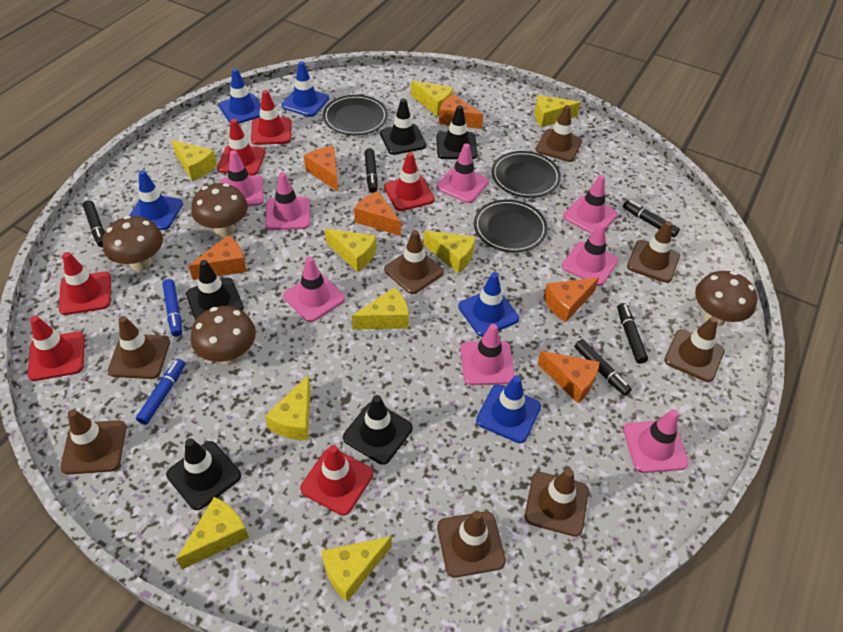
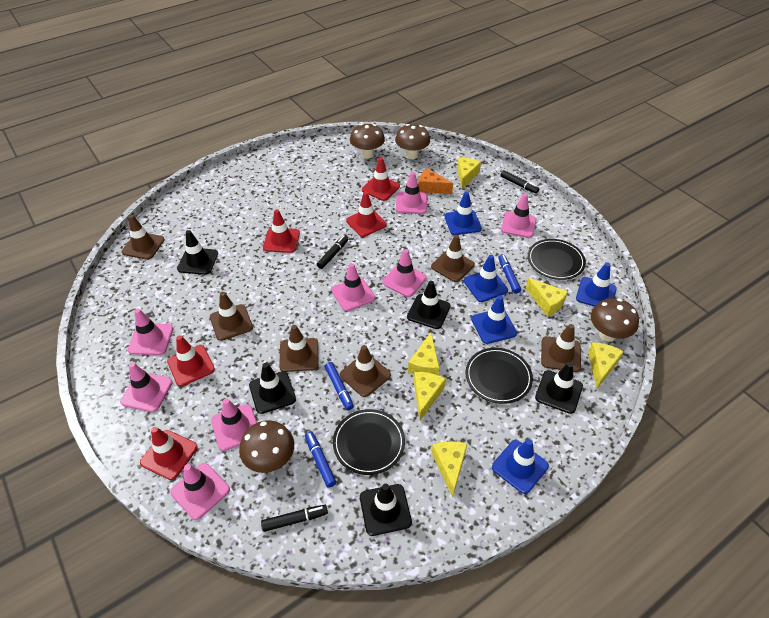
black marker: [83,200,105,247] [365,148,378,193] [574,339,632,396] [617,303,648,364] [623,200,680,237] = 5 -> [261,505,328,532] [317,235,348,269] [501,170,539,194] = 3
blue marker: [136,359,185,425] [162,279,182,337] = 2 -> [305,431,336,488] [324,362,354,410] [498,254,521,294] = 3
brown traffic cone: [60,409,126,474] [108,316,170,379] [384,230,444,294] [437,511,506,578] [525,469,589,537] [536,105,582,162] [627,221,680,283] [664,317,724,382] = 8 -> [122,215,165,260] [210,292,253,341] [279,325,319,372] [340,345,391,397] [431,235,475,282] [541,324,581,372] = 6
orange cheese: [189,235,247,280] [304,146,338,191] [354,191,401,236] [439,94,483,129] [537,351,600,403] [544,278,599,323] = 6 -> [418,168,453,194] = 1
red traffic cone: [27,316,84,381] [59,252,111,315] [217,119,265,176] [251,90,291,145] [300,445,373,516] [384,152,435,211] = 6 -> [140,427,198,480] [167,335,215,386] [263,209,300,253] [346,192,387,237] [362,157,400,201] = 5
yellow cheese: [171,140,217,181] [176,497,249,569] [265,375,310,440] [322,536,392,602] [325,229,376,272] [352,287,409,329] [411,81,453,116] [423,230,475,273] [535,95,581,127] = 9 -> [408,333,439,375] [414,372,446,421] [432,441,467,497] [457,158,481,189] [525,278,568,317] [588,342,624,388] = 6

